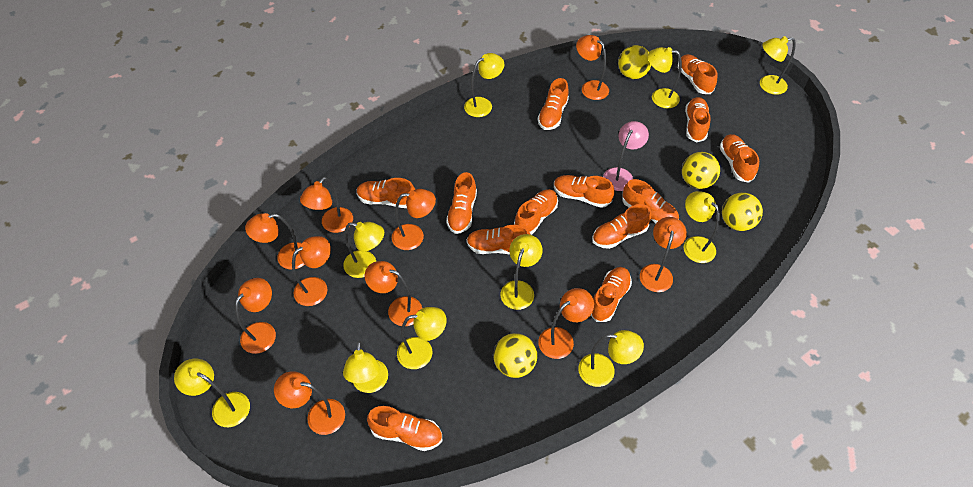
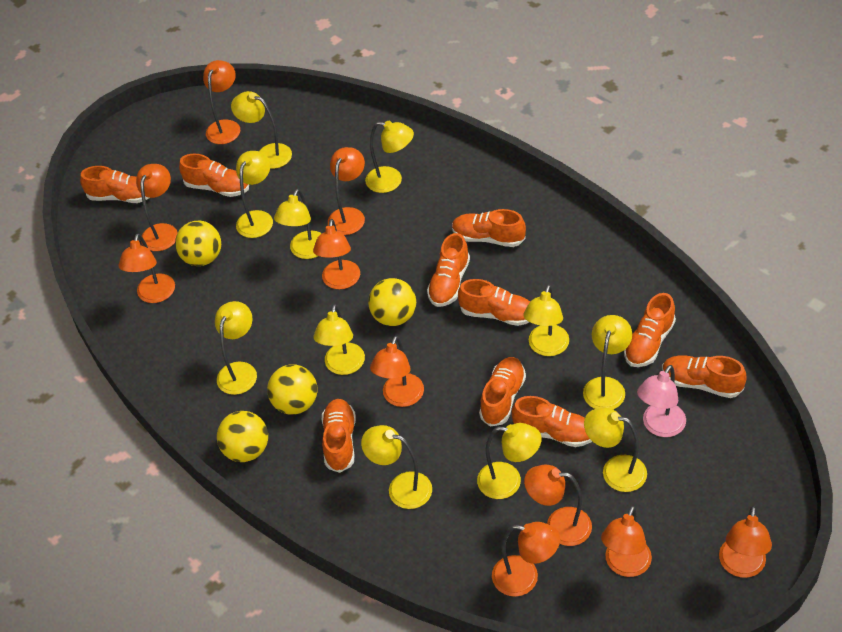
orange shoe: [357,178,416,208] [367,406,442,451] [446,172,477,234] [467,225,531,255] [514,189,558,235] [538,78,569,130] [554,175,614,208] [591,267,632,322] [592,204,652,249] [622,179,679,223] [678,54,717,94] [685,97,710,142] [720,134,759,183] = 13 -> [80,166,149,203] [179,154,249,197] [322,399,356,473] [427,233,470,307] [452,209,526,247] [458,279,530,326] [479,357,526,427] [512,396,592,447] [624,293,676,367] [662,355,746,398] = 10
yellow lamp: [174,359,250,427] [343,222,384,278] [343,341,388,393] [397,307,447,369] [464,53,504,117] [500,234,543,310] [578,330,644,387] [648,47,682,108] [683,191,720,263] [760,36,796,95] = 10 -> [215,301,257,395] [231,91,292,169] [236,151,273,238] [274,189,322,259] [313,304,365,375] [361,425,432,509] [365,121,414,193] [477,423,542,499] [523,284,569,356] [583,315,632,409] [584,408,647,492] = 11

